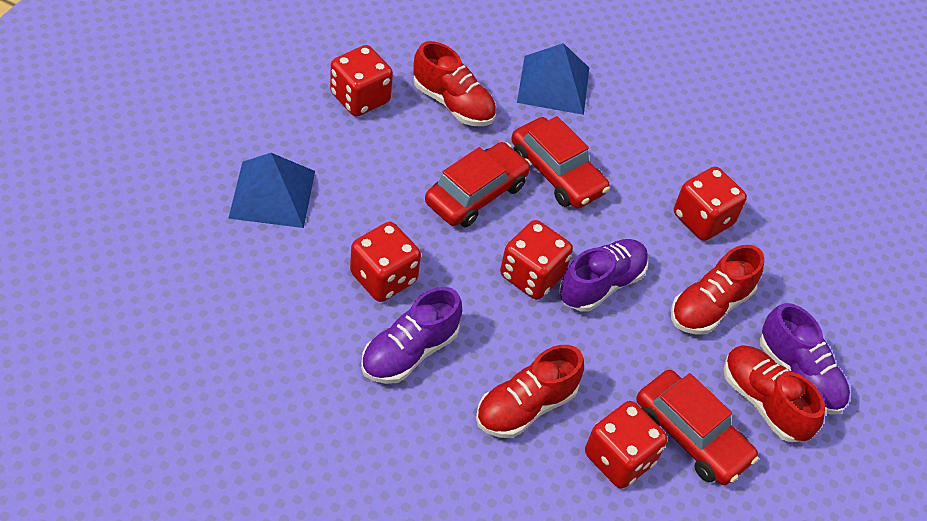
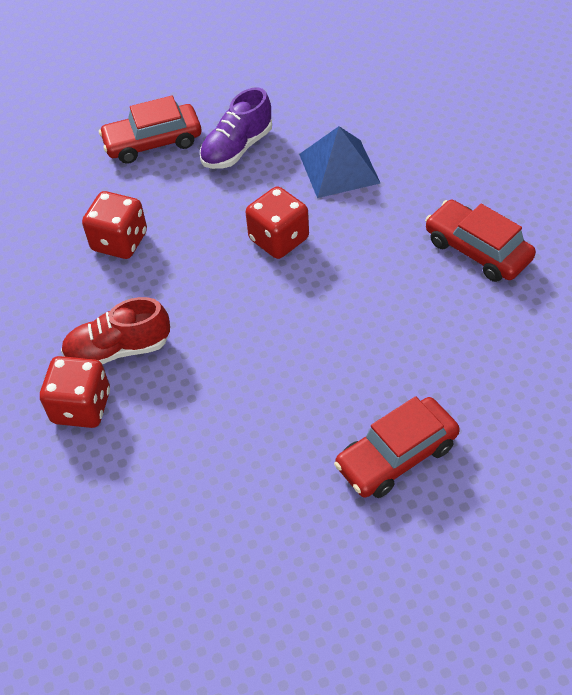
blue pyramid: [228,153,315,228] [517,43,589,115] = 2 -> [299,126,380,198] = 1
purple shoe: [361,287,462,384] [559,239,648,312] [760,303,850,415] = 3 -> [200,88,272,169] = 1
red dice: [330,45,393,117] [350,222,421,302] [500,220,573,300] [585,401,668,489] [674,167,747,241] = 5 -> [40,356,110,428] [82,191,147,259] [245,186,309,259] = 3
red shoe: [413,41,496,126] [476,345,584,438] [671,245,764,335] [724,345,825,442] = 4 -> [61,297,170,364] = 1

